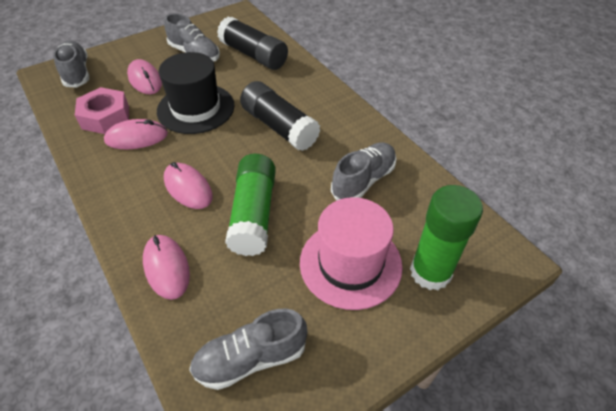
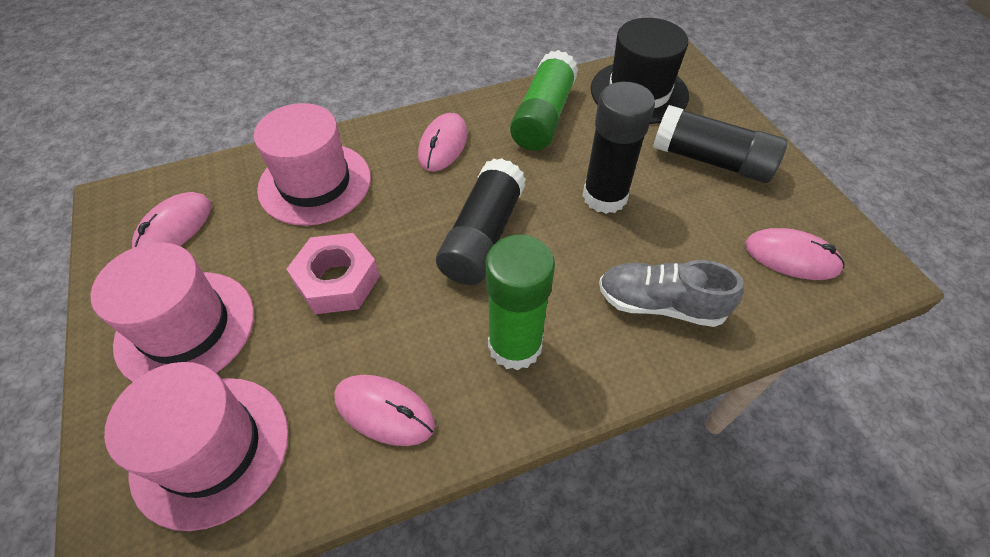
black glue stick: [217,17,288,70] [240,81,320,151] = 2 -> [436,158,526,285] [582,82,655,214] [653,105,787,183] = 3
grey shoe: [53,41,89,87] [164,13,220,62] [189,309,307,390] [331,143,396,201] = 4 -> [599,260,744,327] = 1
pink hat: [300,197,403,310] = 1 -> [90,242,254,382] [104,362,289,531] [254,103,371,226] = 3

